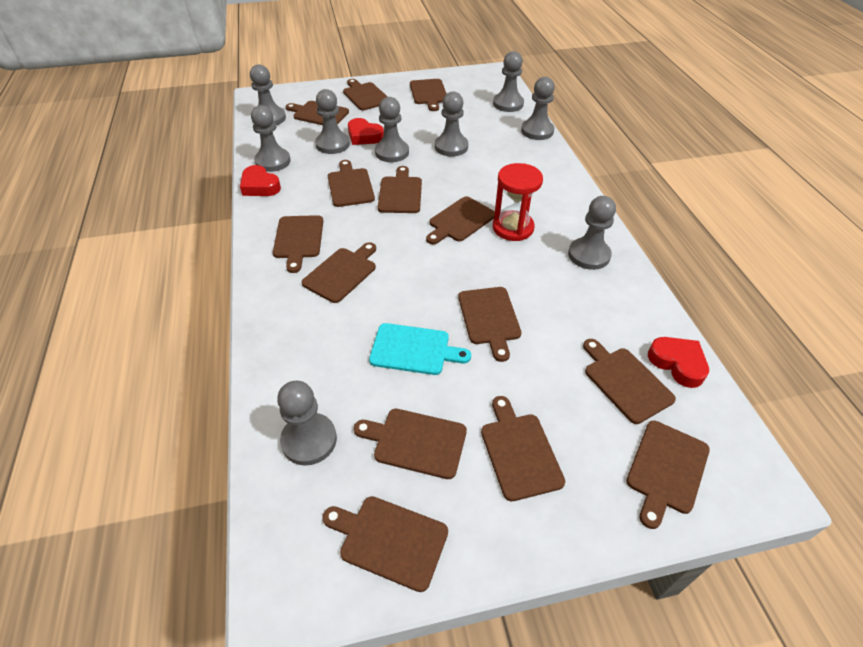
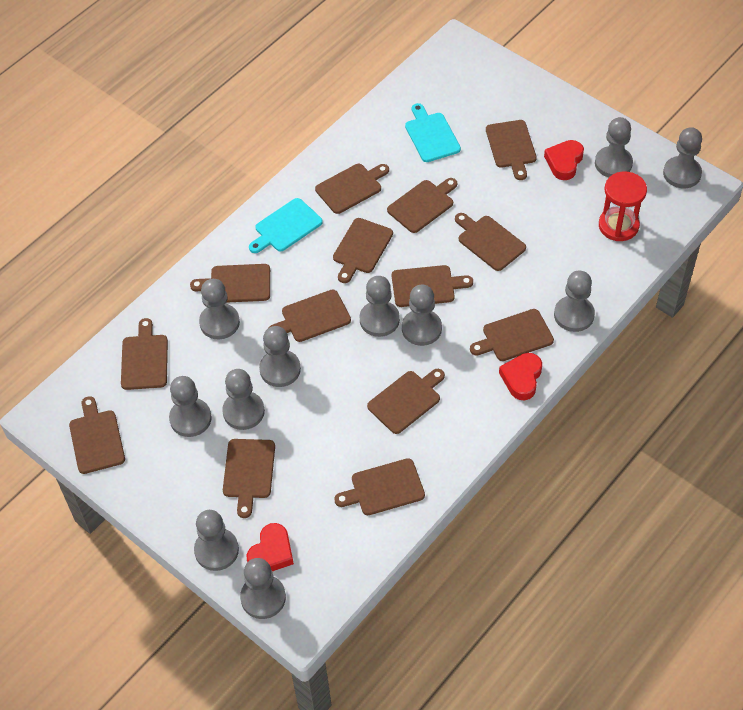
grey pawn: [250,64,286,125] [251,105,291,172] [277,381,337,466] [315,89,350,154] [375,97,409,162] [435,91,468,156] [493,51,524,112] [521,77,555,140] [568,196,616,270] = 9 -> [169,376,212,437] [194,510,239,571] [199,279,240,339] [222,369,265,430] [240,558,286,619] [259,326,301,387] [360,276,400,337] [402,285,442,346] [554,271,595,332] [595,117,633,177] [663,127,702,188] = 11
turquoise cutting board: [369,323,471,375] = 1 -> [249,198,323,253] [405,103,461,162] = 2

